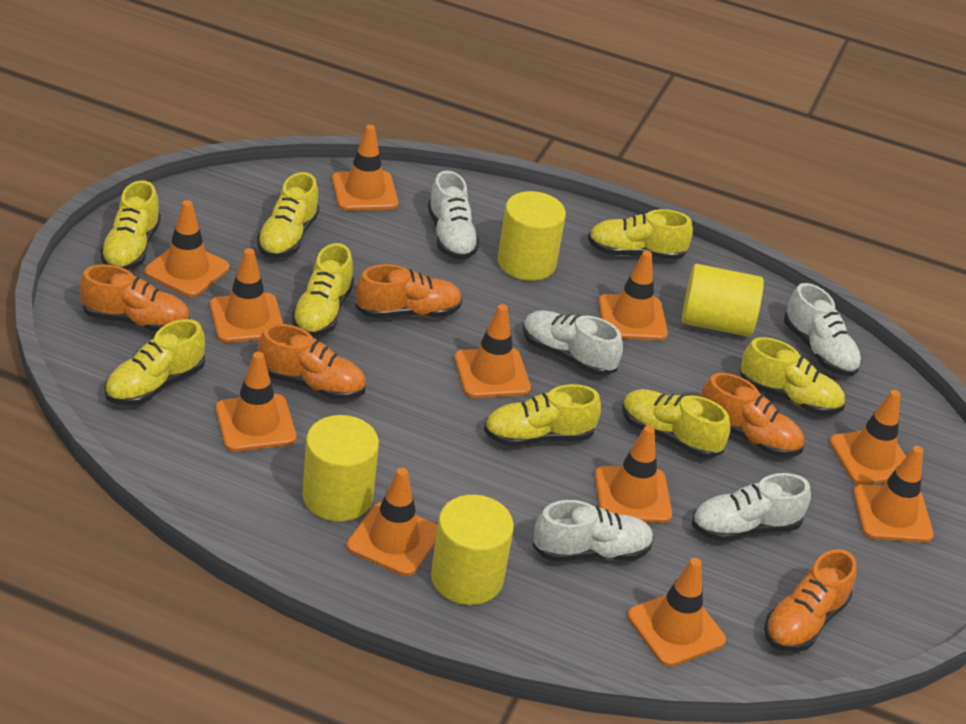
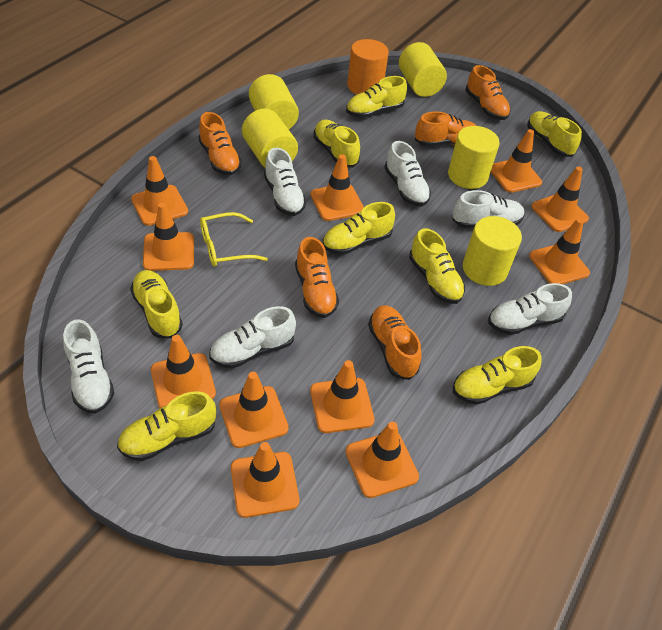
orange cylinder: none = 0 -> [347,39,389,95] = 1
white shoe: [428,170,480,260] [523,310,623,376] [533,500,654,561] [692,473,811,542] [784,283,862,376] = 5 -> [63,319,114,413] [209,306,296,368] [264,148,306,216] [385,141,431,207] [452,190,525,228] [488,283,572,335] = 6
yellow cylinder: [302,415,379,522] [431,495,514,605] [498,191,566,281] [682,264,764,337] = 4 -> [242,109,298,167] [249,74,299,129] [399,42,447,97] [448,126,500,189] [463,216,522,286] = 5
yellow glasses: none = 0 -> [200,212,268,267] = 1

